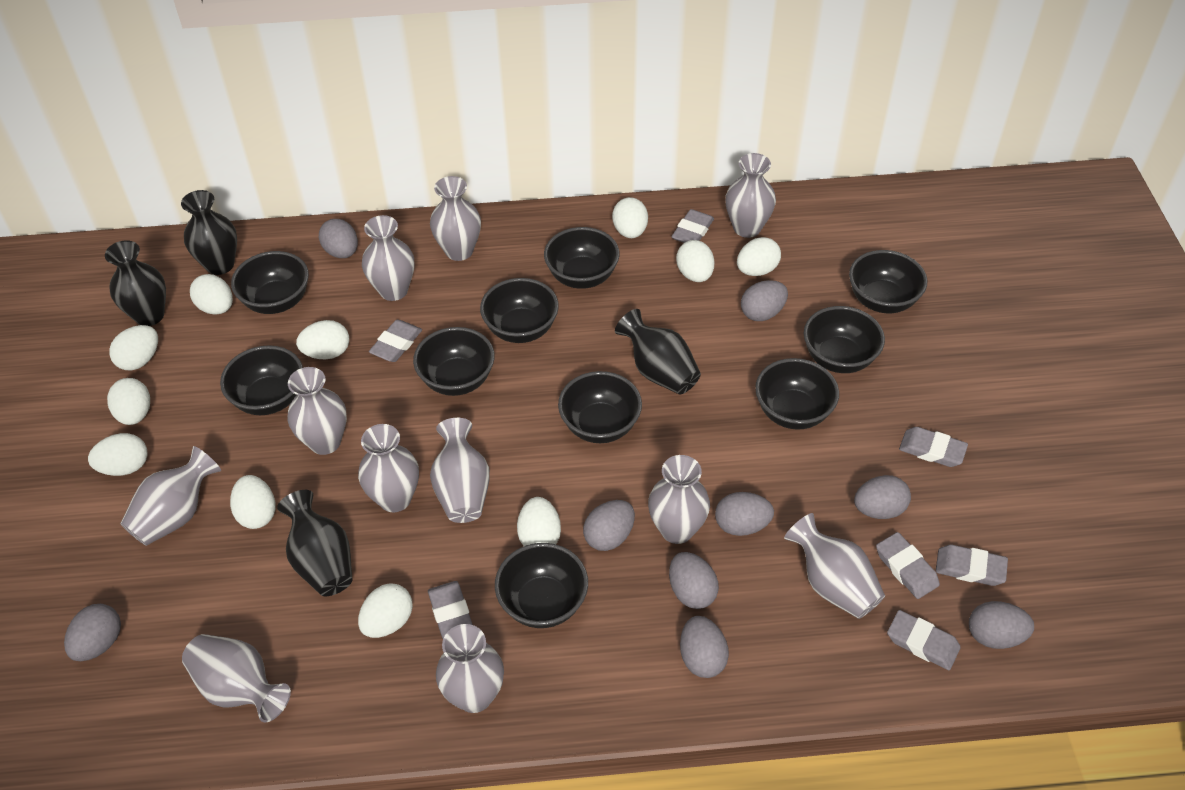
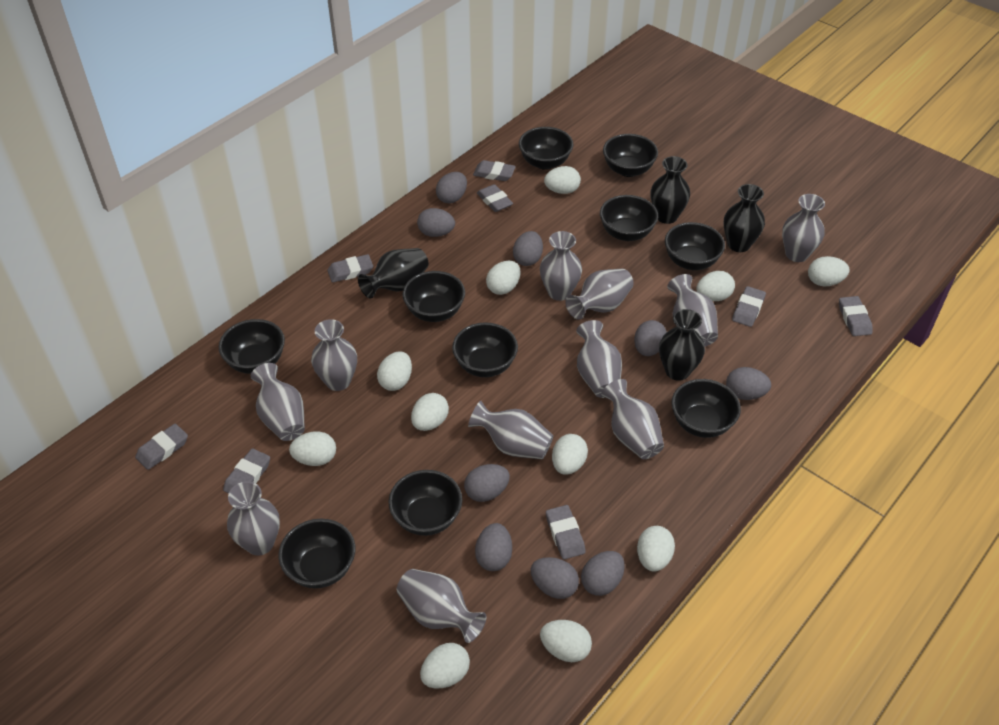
grey eraser: [369,320,422,362] [428,581,473,639] [671,209,714,243] [876,532,940,599] [887,610,961,670] [899,427,968,467] [936,545,1008,586] = 7 -> [135,424,188,470] [223,449,270,494] [327,254,373,283] [473,160,516,181] [477,184,513,212] [546,505,586,559] [732,286,766,327] [839,296,872,336] = 8

